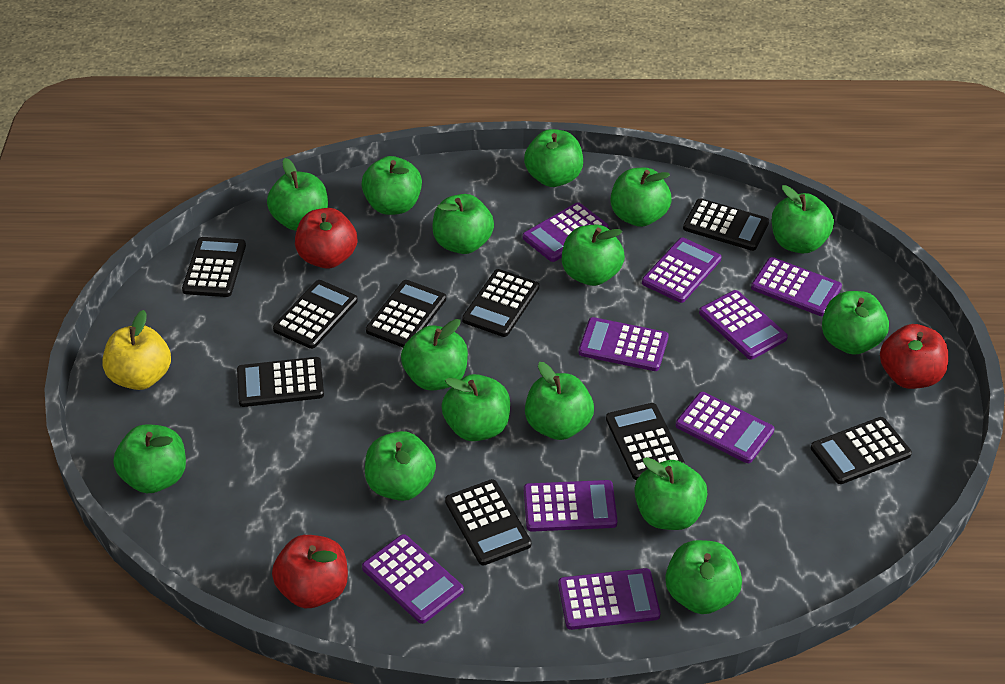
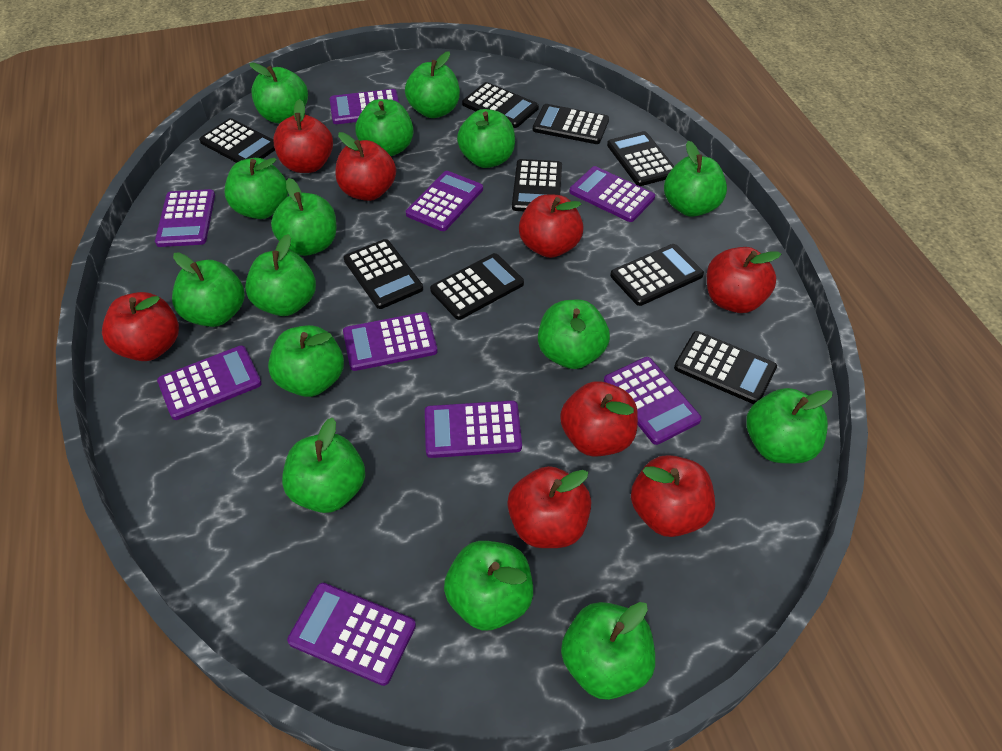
red apple: [272,535,348,608] [295,208,357,269] [880,324,948,389] = 3 -> [102,292,179,361] [273,99,333,173] [335,132,396,201] [507,466,591,548] [519,194,584,258] [560,381,638,457] [631,455,715,537] [707,247,781,313] = 8
yellow apple: [102,310,171,390] = 1 -> none = 0

